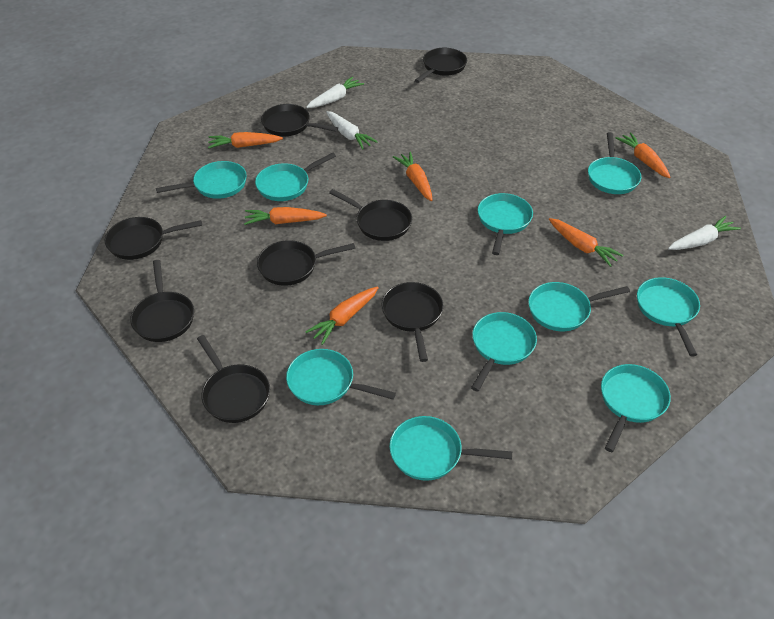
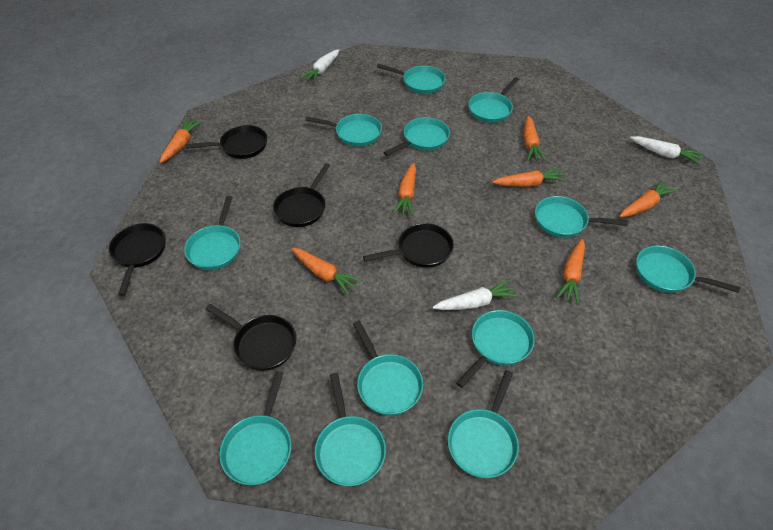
black pan: [105,217,202,260] [130,260,194,342] [197,335,270,423] [257,240,355,286] [261,104,338,136] [329,189,412,241] [382,282,443,362] [414,48,467,83] = 8 -> [109,223,166,296] [186,125,267,159] [206,304,296,371] [273,163,331,227] [363,223,454,268] = 5
orange carrot: [208,132,283,149] [244,207,327,225] [305,286,379,345] [393,152,432,201] [549,218,623,267] [615,133,671,178] = 6 -> [160,118,203,163] [291,248,362,295] [393,163,416,216] [492,168,566,187] [524,116,546,161] [556,239,585,304] [619,180,678,217] = 7
turquoise pan: [156,161,247,199] [255,152,336,201] [286,349,396,405] [390,416,512,481] [471,312,537,392] [478,193,533,255] [528,282,630,331] [588,132,641,194] [601,364,671,452] [637,277,700,357] = 10 -> [184,196,241,270] [219,371,291,485] [305,114,382,146] [315,373,386,486] [353,321,423,415] [377,64,445,94] [384,117,450,156] [448,370,519,478] [456,310,535,388] [468,77,519,123] [535,196,628,238] [636,246,740,293] = 12

